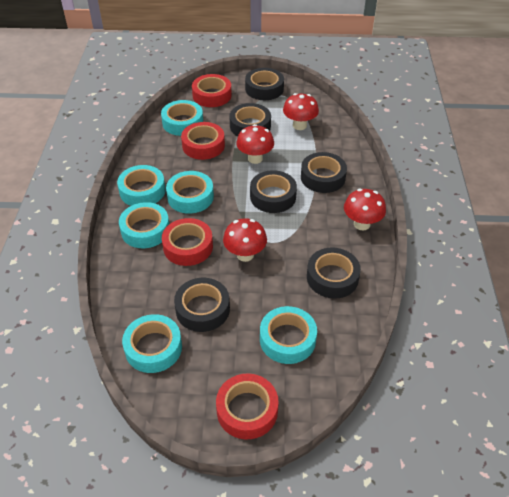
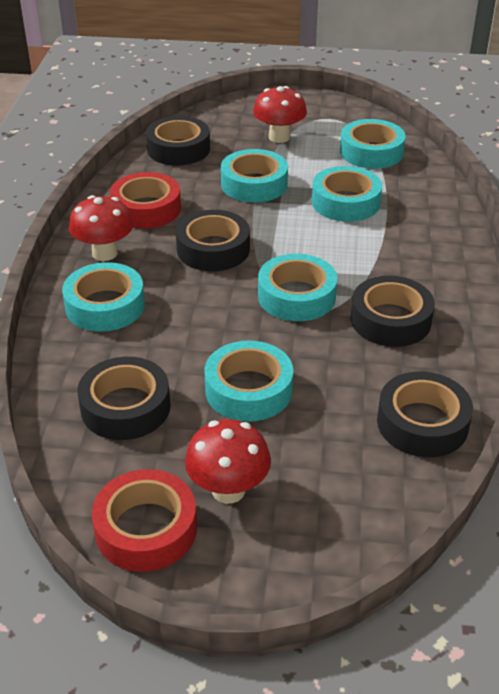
black tape: [174,278,230,332] [229,103,271,136] [245,68,284,100] [250,170,297,213] [301,152,347,193] [307,248,361,298] = 6 -> [77,357,170,440] [146,116,210,166] [176,210,250,271] [351,276,435,347] [377,371,473,457] = 5
red mushroom: [223,218,267,262] [236,124,274,164] [283,93,319,130] [344,189,386,230] = 4 -> [69,195,134,261] [185,419,271,504] [253,86,307,143] = 3
red tape: [162,218,213,266] [181,122,225,160] [192,74,232,107] [216,374,279,439] = 4 -> [92,469,197,572] [110,172,181,229] = 2

